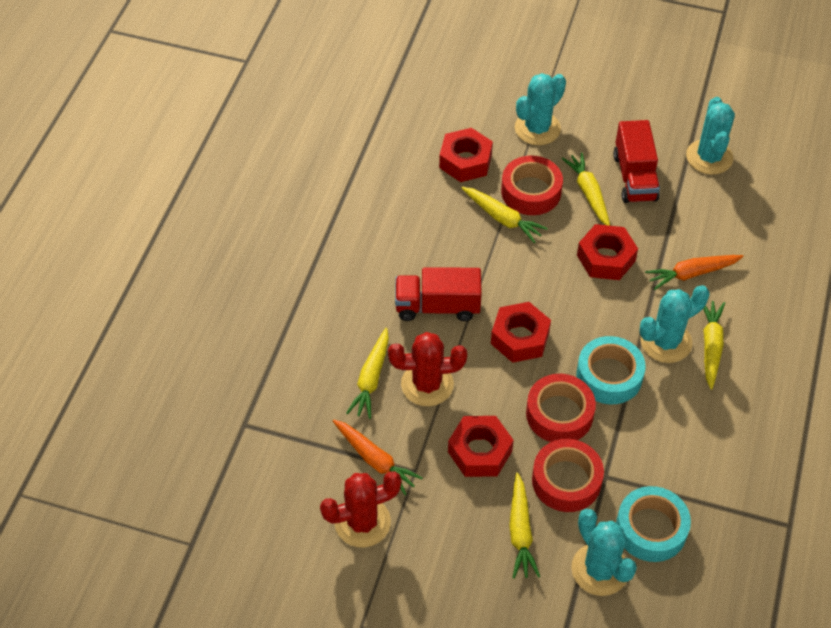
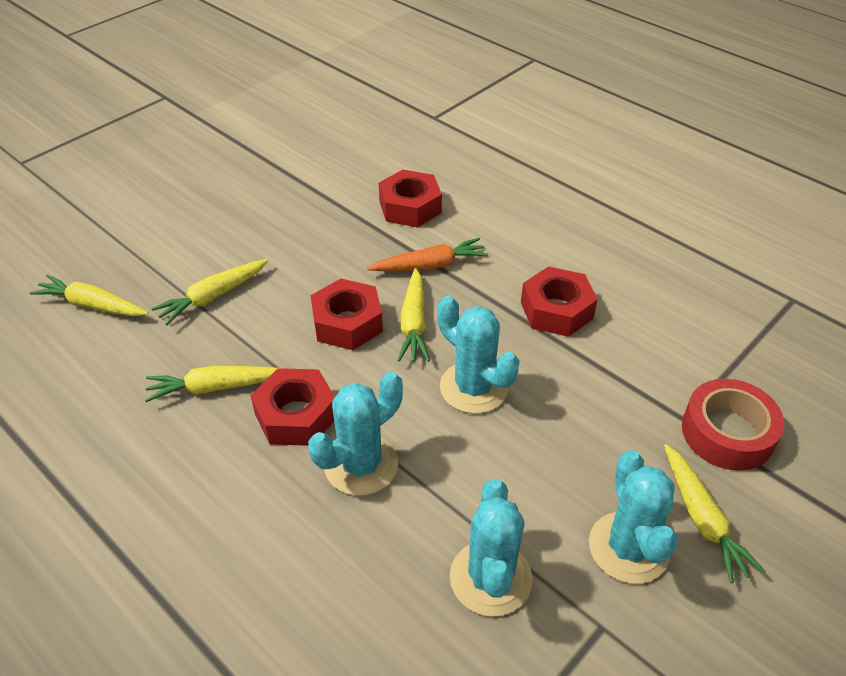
orange carrot: [333,420,423,495] [645,255,744,290] = 2 -> [367,238,488,271] = 1
red cactus: [320,471,401,547] [388,332,467,406] = 2 -> none = 0
red tape: [501,156,563,215] [526,374,596,442] [532,439,604,512] = 3 -> [682,379,784,471] = 1
red truck: [395,267,482,321] [613,120,660,203] = 2 -> none = 0
turquoise tape: [576,336,646,404] [616,486,691,562] = 2 -> none = 0

